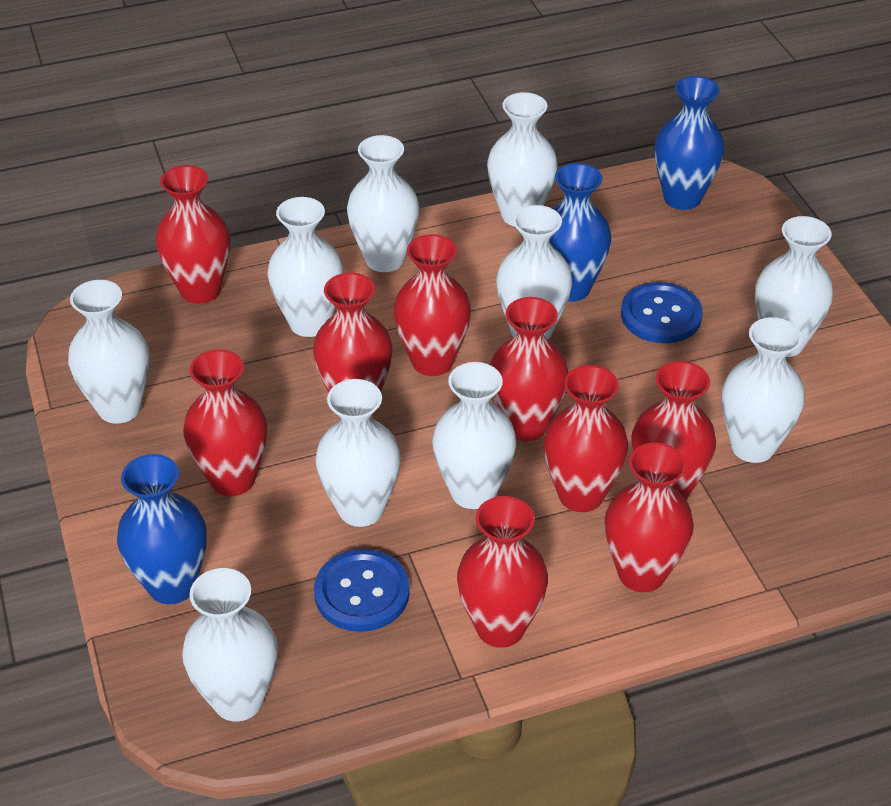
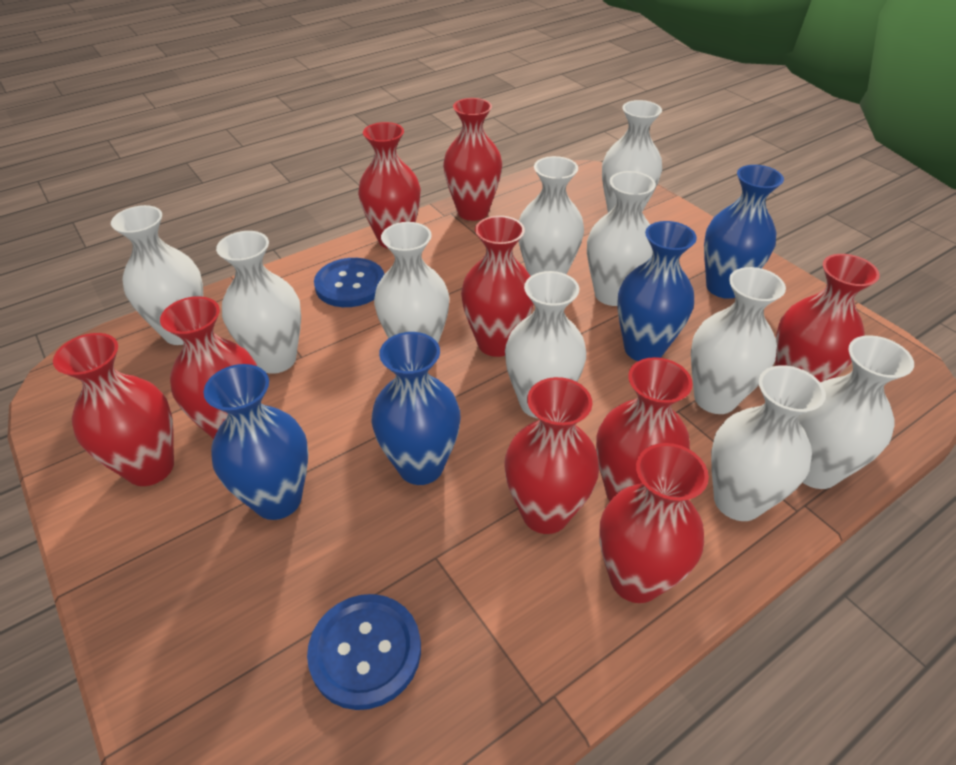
blue vase: [117,454,207,604] [549,163,611,302] [654,76,725,210] = 3 -> [204,364,308,520] [371,332,461,485] [617,221,697,361] [704,165,784,299] = 4

